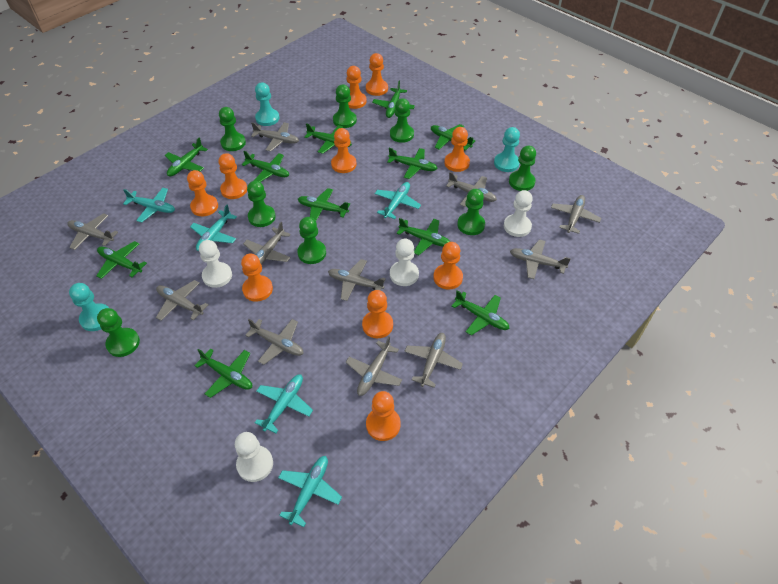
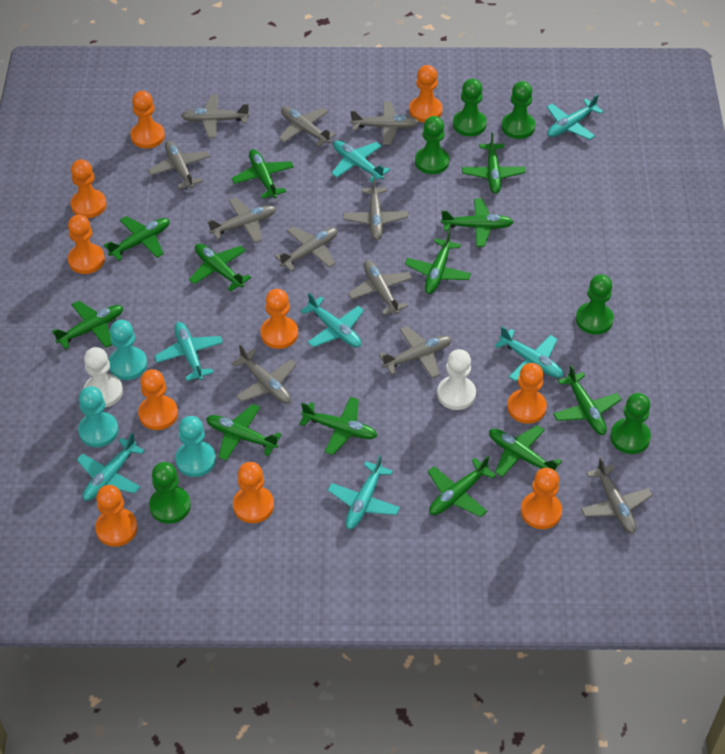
green pawn: [97,308,140,357] [219,107,246,151] [247,181,276,227] [297,217,326,264] [333,84,357,128] [390,98,414,143] [457,189,485,235] [509,146,536,191] = 8 -> [149,462,191,524] [415,116,449,174] [453,79,487,136] [502,81,535,139] [576,274,614,334] [610,393,651,454] = 6
green plane: [96,241,147,279] [165,137,208,177] [194,348,252,398] [242,151,289,182] [298,188,350,221] [305,123,352,154] [372,81,415,118] [387,148,438,179] [397,218,450,255] [431,124,475,151] [451,290,510,336] = 11 -> [52,301,123,349] [104,216,170,261] [189,243,251,292] [206,404,282,461] [231,149,294,199] [300,397,378,455] [405,230,471,294] [428,456,496,517] [441,198,513,247] [462,133,526,194] [489,425,562,477] [553,365,622,435] = 12
turquoise plane: [123,188,175,222] [190,205,237,251] [255,375,313,434] [278,456,342,527] [375,182,421,219] = 5 -> [77,433,145,501] [154,322,223,381] [301,293,364,348] [328,455,400,529] [331,141,390,183] [494,326,563,382] [547,94,604,140] = 7
white pawn: [199,240,232,288] [235,432,273,482] [390,238,419,286] [504,190,533,237] = 4 -> [83,347,123,408] [437,349,476,410] = 2

